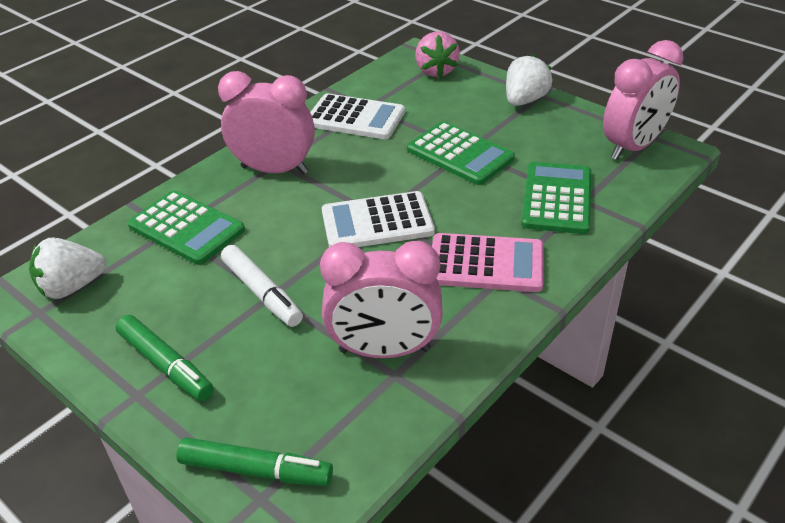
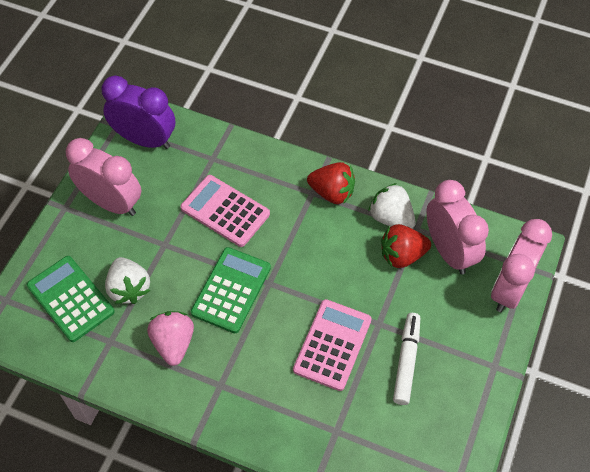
green calculator: [127,190,245,265] [407,121,515,185] [521,162,591,234] = 3 -> [27,256,115,342] [191,247,271,333] = 2
green marker: [116,315,214,401] [176,437,333,486] = 2 -> none = 0
pink calculator: [432,233,544,292] = 1 -> [180,175,270,247] [293,299,372,391] = 2
purple clock: none = 0 -> [101,76,175,149] = 1
red strawberry: none = 0 -> [307,162,355,204] [381,224,431,268] = 2
white calculator: [310,93,405,139] [322,191,435,247] = 2 -> none = 0

